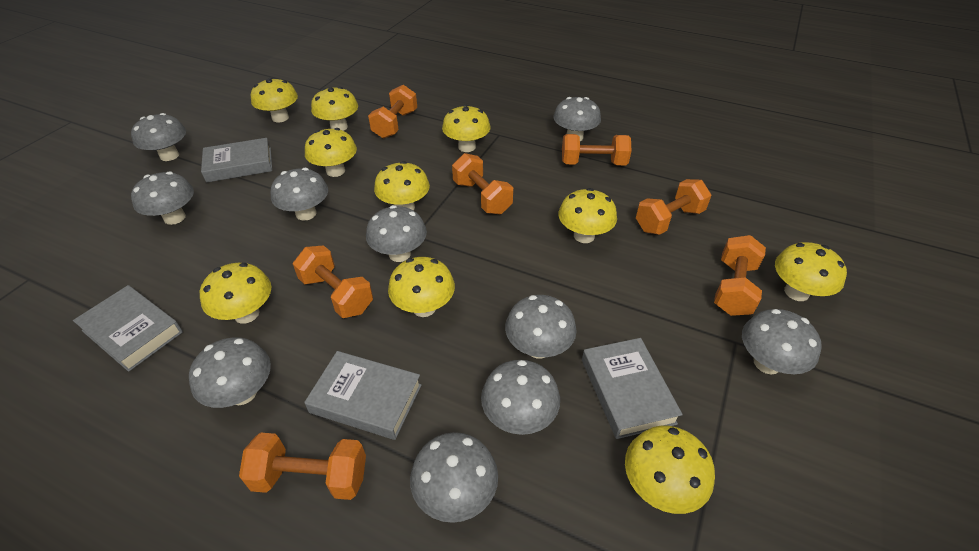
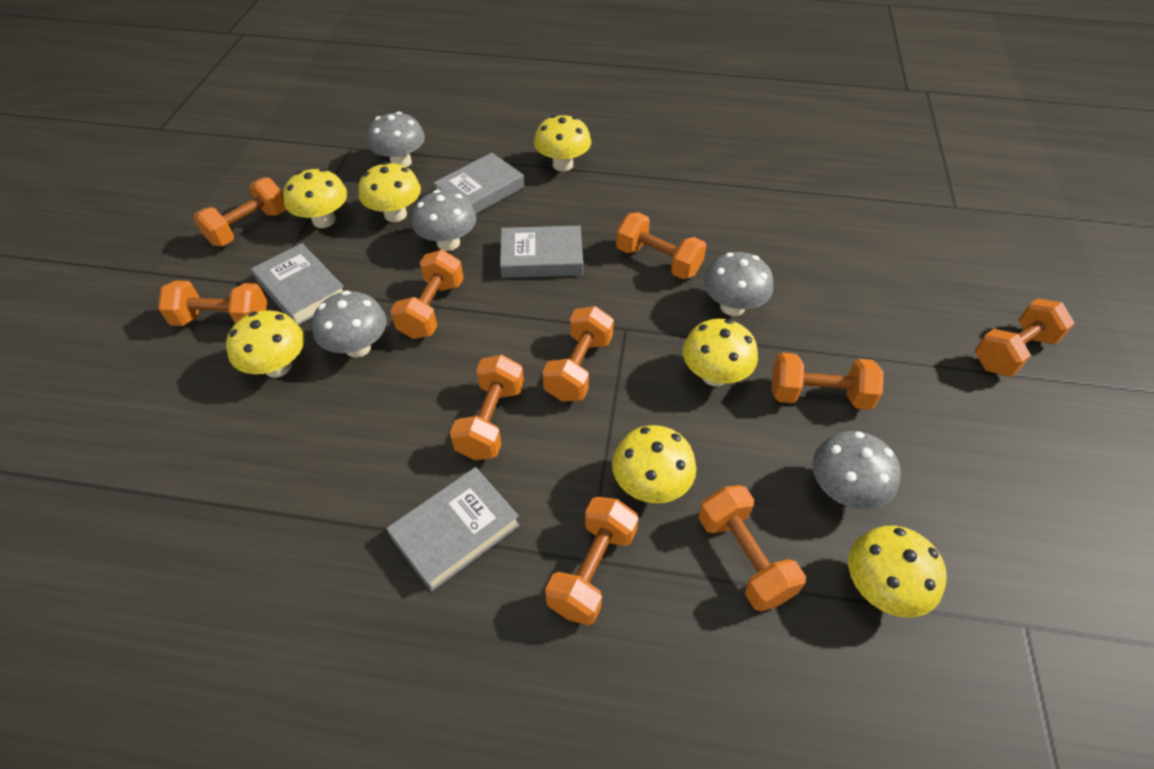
grey mushroom: [131,113,186,161] [131,171,194,225] [189,338,271,408] [271,168,328,221] [366,205,427,262] [410,432,498,523] [481,360,560,435] [505,295,577,359] [553,97,601,141] [742,309,822,374] = 10 -> [312,290,386,357] [367,111,425,167] [412,190,476,251] [704,252,773,316] [812,431,901,510] = 5
orange dumbbell: [239,432,366,500] [293,245,373,318] [368,85,417,139] [452,153,513,214] [562,134,631,165] [636,179,712,235] [714,235,766,316] = 7 -> [158,280,267,326] [193,177,287,246] [390,250,463,339] [450,355,524,460] [542,306,614,402] [545,497,638,625] [616,212,706,279] [699,485,806,611] [771,352,884,410] [974,298,1075,377] = 10
yellow mushroom: [200,263,271,324] [251,78,298,122] [305,128,357,177] [311,87,358,131] [374,161,430,210] [388,257,455,317] [442,105,491,152] [558,188,617,243] [625,426,715,514] [775,242,847,301] = 10 -> [226,310,304,378] [283,168,347,228] [359,162,421,222] [534,115,591,171] [612,425,696,503] [683,319,758,386] [848,526,947,617] = 7

